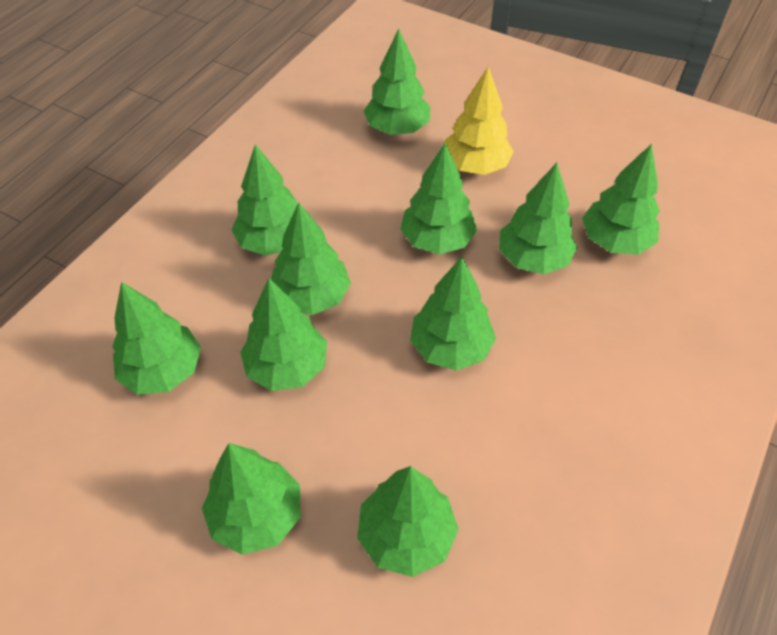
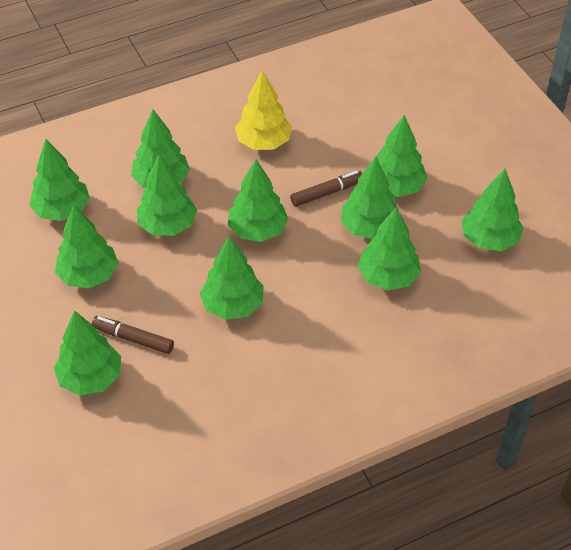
brown marker: none = 0 -> [92,316,174,354] [290,171,363,207] = 2

